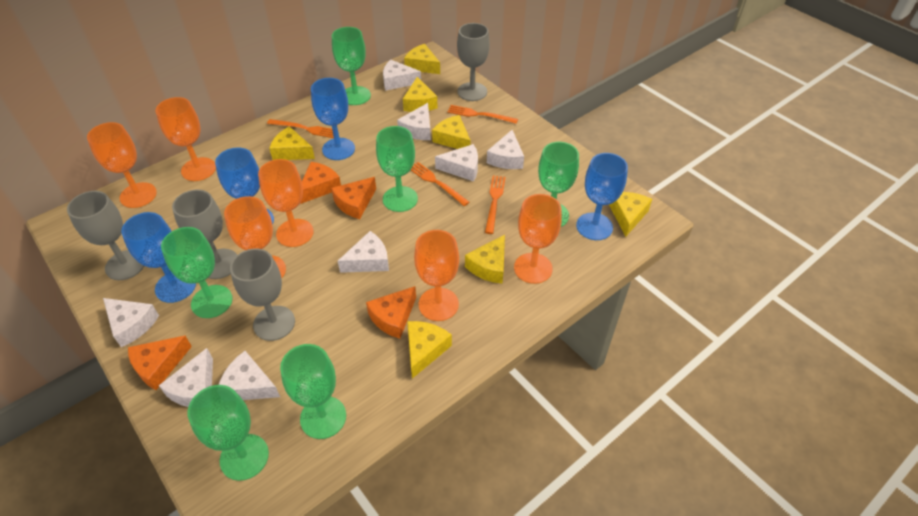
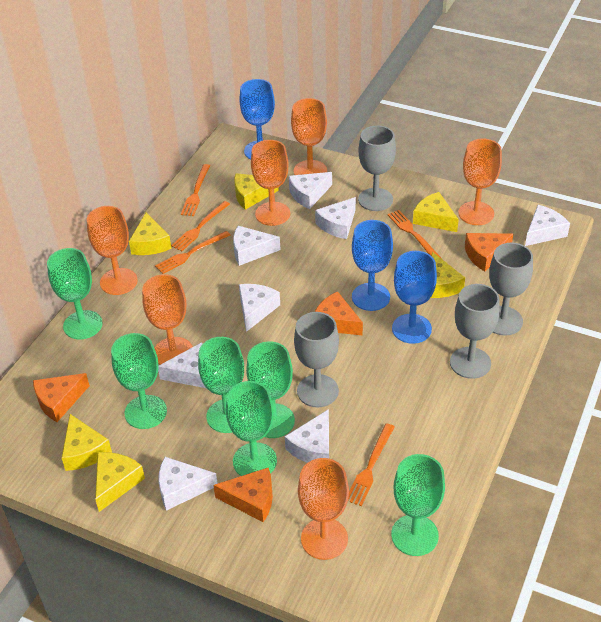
blue goblet: [121,212,196,303] [215,148,274,224] [311,78,355,160] [576,153,628,240] = 4 -> [240,79,275,159] [352,220,393,311] [392,251,437,344] = 3
orange fork: [267,119,334,138] [411,162,469,206] [447,105,518,124] [485,176,506,234] = 4 -> [155,231,230,274] [171,201,230,251] [181,164,210,216] [348,423,394,506] [388,210,441,258] = 5
yellow cheese: [269,126,315,160] [403,77,438,112] [404,44,440,74] [407,321,452,379] [432,115,471,149] [465,235,505,284] [609,192,652,237] = 7 -> [62,414,112,471] [95,452,145,512] [129,212,172,255] [234,173,279,210] [413,192,459,232] [431,252,465,298] = 6

